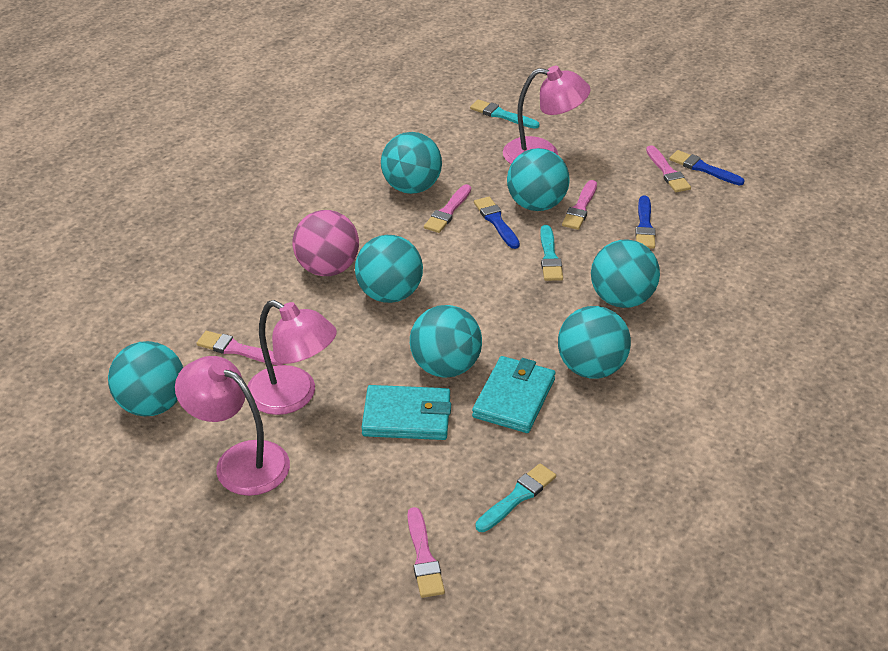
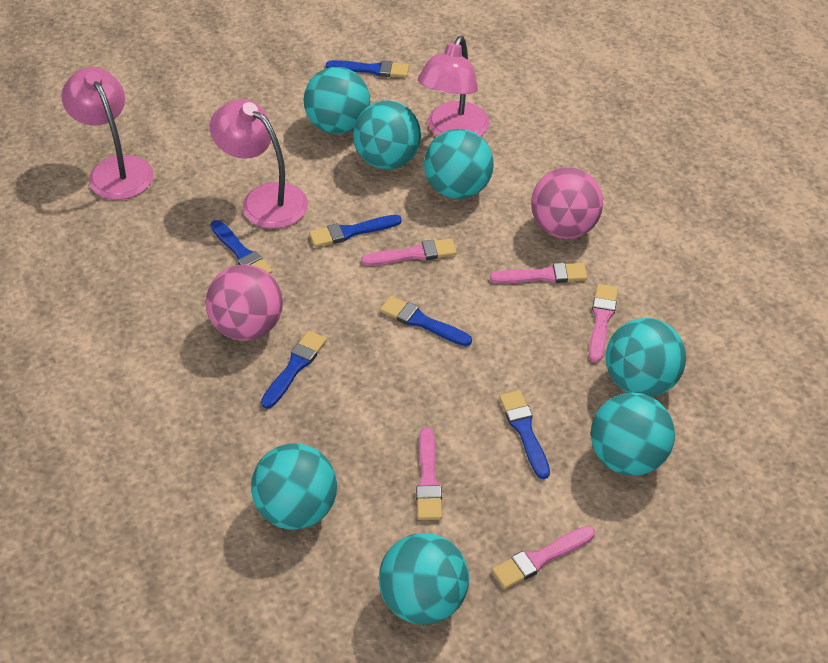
blue brush: [474,197,520,249] [635,195,656,249] [669,150,745,186] = 3 -> [211,220,273,274] [261,331,327,409] [309,215,402,247] [326,60,409,78] [380,296,472,346] [499,390,550,479] = 6
pink ball: [293,210,359,276] = 1 -> [206,264,283,341] [531,167,603,239] = 2
turquoise brush: [470,99,540,129] [475,463,556,532] [540,225,563,281] = 3 -> none = 0
turquoise wallet: [361,385,451,440] [472,356,555,433] = 2 -> none = 0

